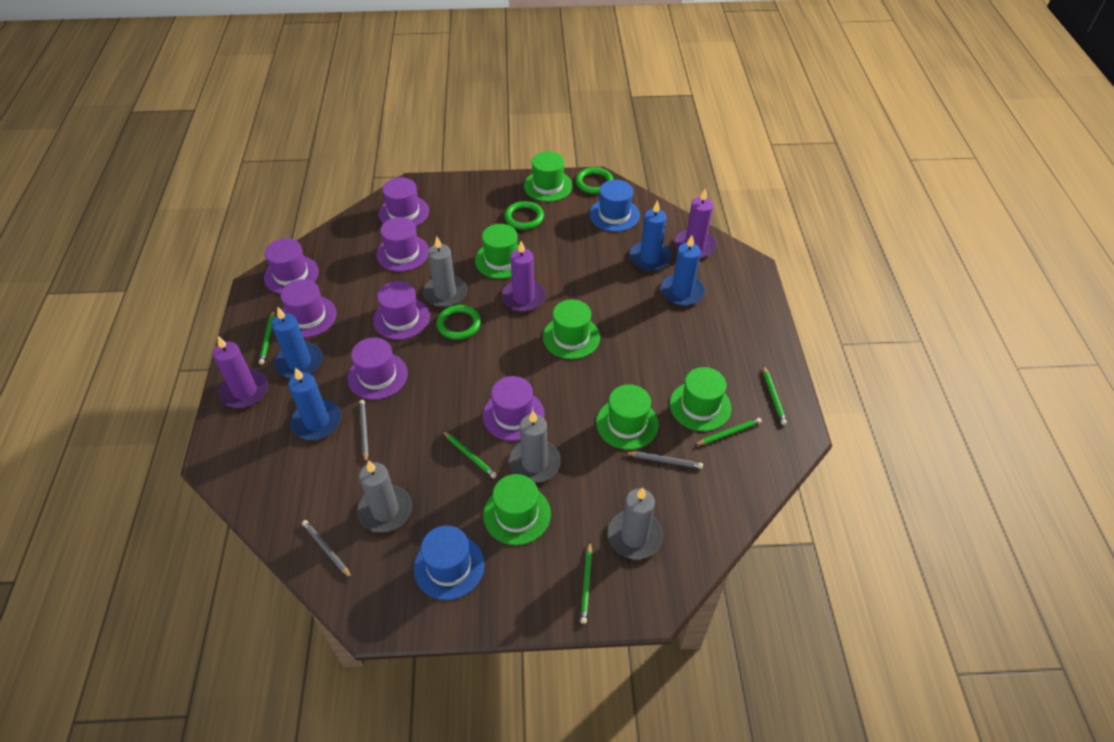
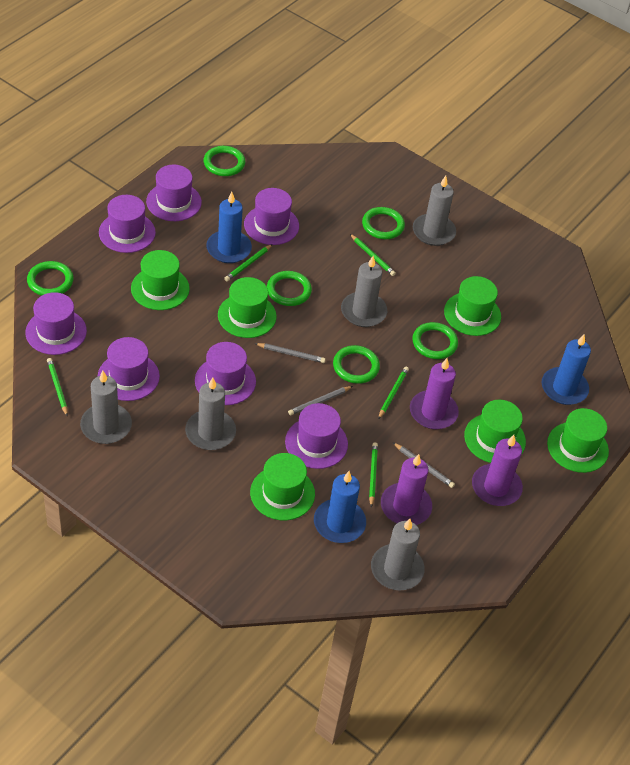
blue candle: [271,307,323,378] [288,367,341,440] [630,200,672,271] [661,235,705,306] = 4 -> [206,192,252,263] [314,471,366,543] [542,334,591,405] = 3
blue hat: [414,525,485,600] [589,180,640,232] = 2 -> none = 0
green ring: [436,305,481,340] [504,201,544,230] [576,167,613,194] = 3 -> [27,261,74,296] [204,146,245,176] [267,271,312,306] [333,345,380,384] [362,207,405,239] [412,322,458,359] = 6
grey candle: [357,460,412,533] [423,236,467,307] [509,411,561,483] [607,487,663,559] = 4 -> [80,371,132,444] [185,377,236,450] [341,256,387,327] [371,519,425,590] [413,176,456,246] = 5

